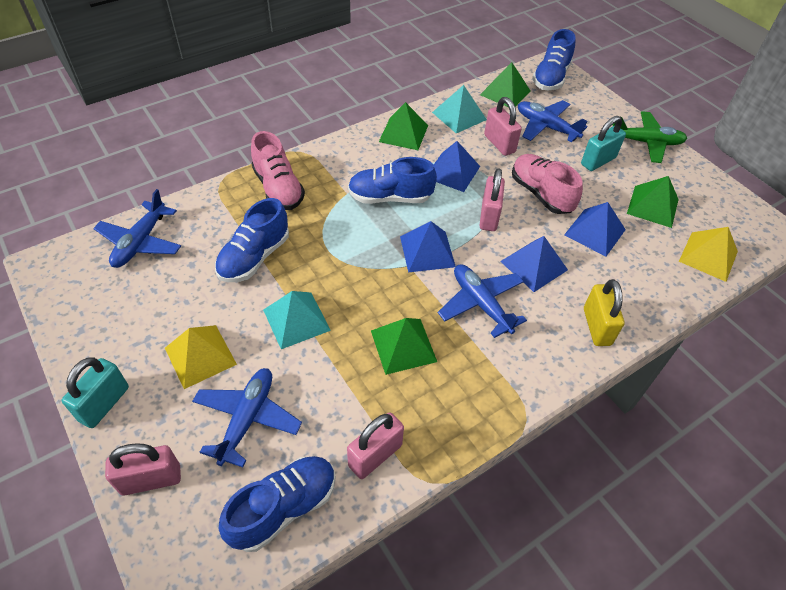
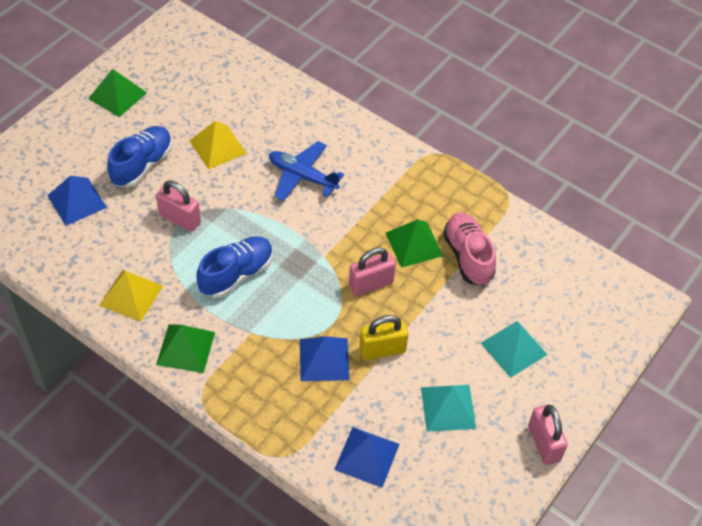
blue plane: [93,189,181,268] [192,368,302,467] [438,264,527,338] [518,100,588,142] = 4 -> [269,141,344,201] = 1
blue pyramid: [400,221,456,272] [434,141,480,192] [500,236,568,292] [564,202,626,257] = 4 -> [47,176,107,226] [300,336,349,381] [334,427,400,488] = 3
blue shoe: [215,198,289,282] [219,456,336,552] [348,157,437,204] [532,29,576,90] = 4 -> [107,126,172,187] [196,236,273,298] = 2
green plane: [613,111,687,163] = 1 -> none = 0
green pyramid: [371,318,437,375] [379,102,428,150] [480,62,531,107] [627,176,679,228] = 4 -> [88,69,147,117] [156,324,215,373] [386,219,443,268] = 3
pink padlock: [105,443,181,496] [347,413,404,479] [479,168,505,231] [484,97,522,156] = 4 -> [156,180,201,232] [349,247,396,296] [528,405,568,465] = 3
pink shoe: [251,131,305,210] [512,154,583,214] = 2 -> [443,213,496,286] = 1
turquoise padlock: [62,357,129,428] [581,116,626,171] = 2 -> none = 0

